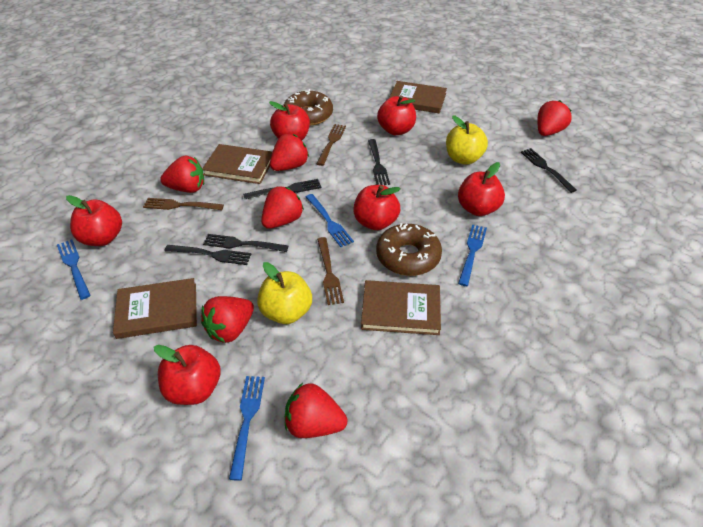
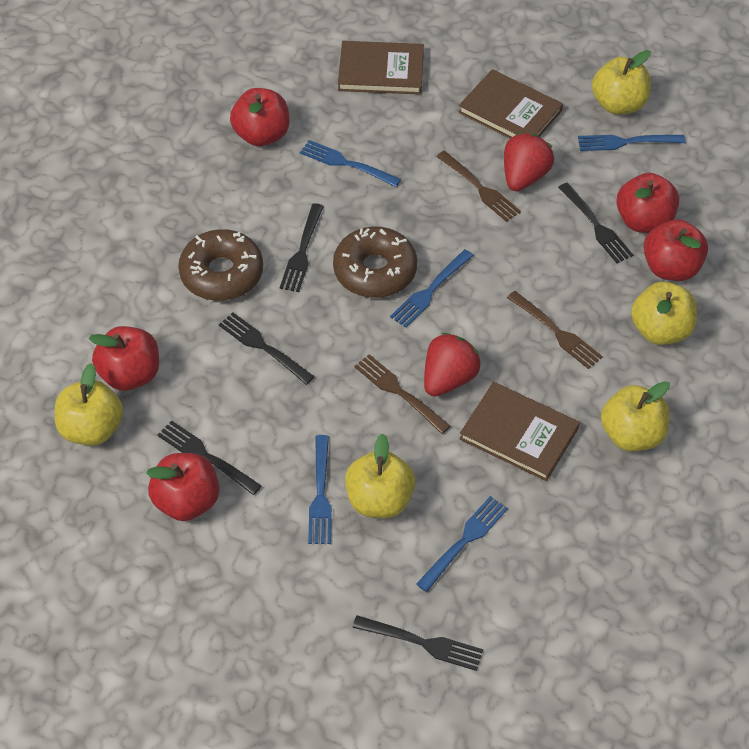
blue fork: [57,239,91,300] [229,376,265,481] [306,194,354,247] [458,225,487,286] = 4 -> [300,140,401,187] [308,435,332,544] [390,249,474,328] [416,496,508,592] [578,135,685,151] = 5
brown book: [113,278,197,339] [202,144,272,184] [361,280,441,335] [389,81,447,113] = 4 -> [338,41,424,95] [458,69,563,139] [459,382,580,481] = 3
red apple: [66,195,122,246] [154,345,221,405] [269,101,310,140] [353,185,400,230] [377,95,416,135] [458,162,505,216] = 6 -> [89,326,159,391] [146,453,219,521] [230,88,290,146] [616,173,679,233] [643,219,708,281] = 5
red strawberry: [160,156,204,193] [201,296,254,343] [261,186,304,229] [270,134,309,171] [285,383,348,438] [537,100,572,136] = 6 -> [424,333,481,397] [504,133,554,191] = 2
yellow apple: [257,262,312,324] [446,115,488,165] = 2 -> [55,363,123,446] [345,434,415,518] [592,50,651,115] [601,381,670,452] [631,282,697,345] = 5

